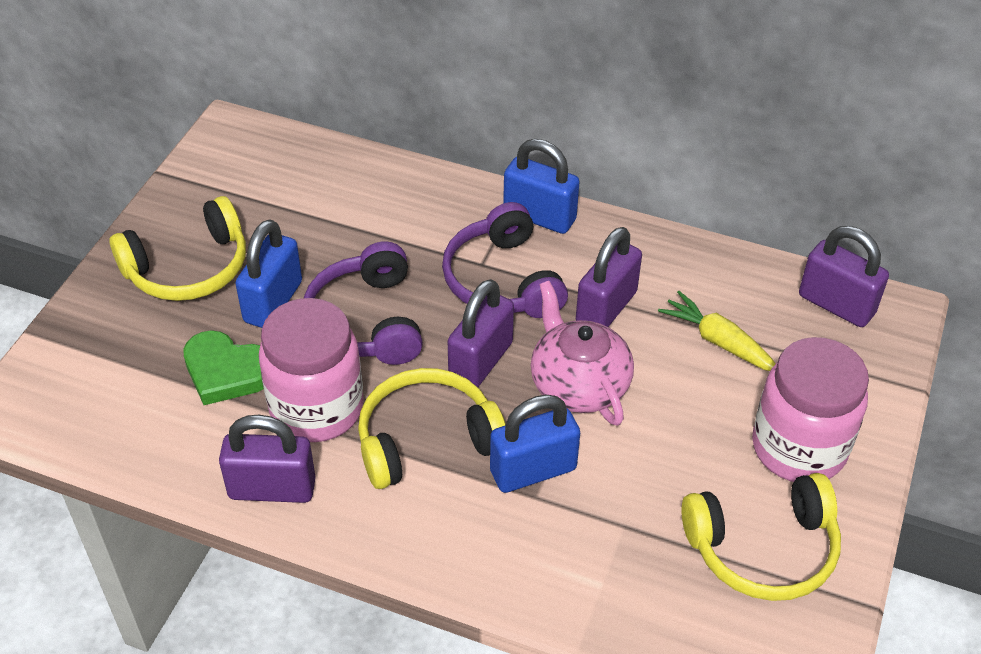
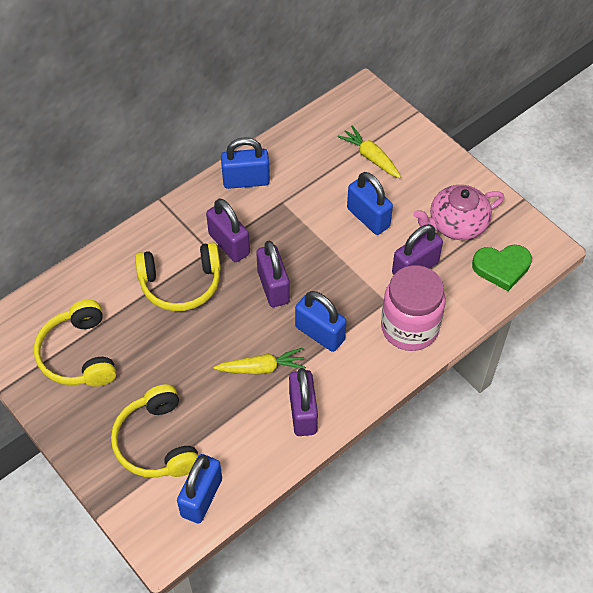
blue padlock: [235,219,302,328] [490,395,580,493] [503,139,580,234] = 3 -> [177,454,222,523] [221,137,270,189] [295,291,347,352] [347,172,393,235] = 4
pink jar: [259,298,364,442] [752,337,869,482] = 2 -> [381,265,446,351] = 1
purple headphones: [304,241,423,365] [442,202,568,318] = 2 -> none = 0
yellow carrot: [658,291,776,371] = 1 -> [214,348,306,375] [337,126,401,178] = 2

